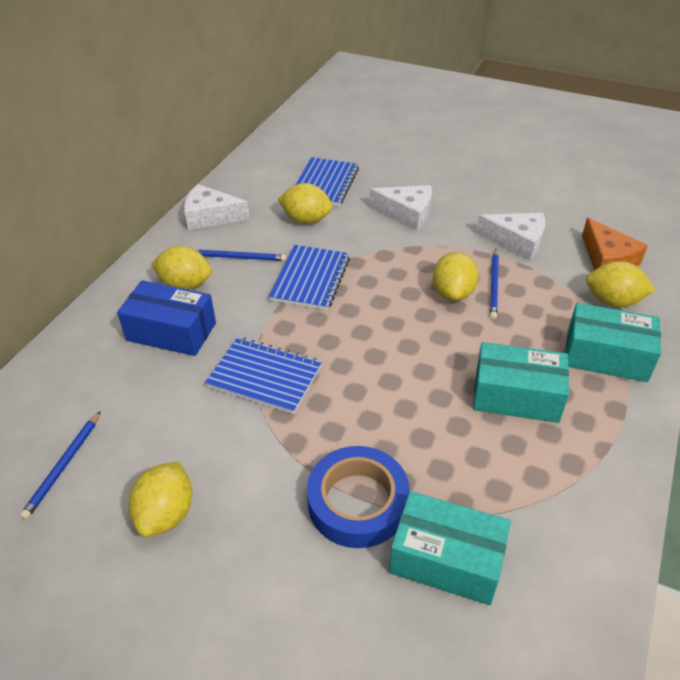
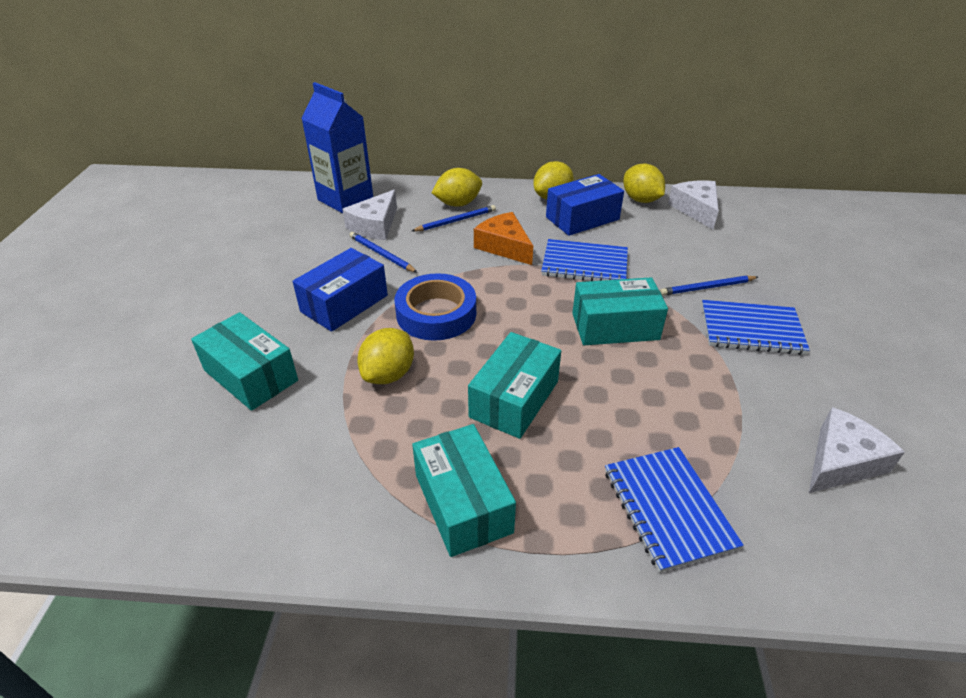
blue box: [117,280,216,356] = 1 -> [293,248,388,332] [546,174,624,236] = 2
blue carton: none = 0 -> [301,82,373,213] = 1
turquoise box: [389,491,511,605] [473,342,569,423] [565,303,661,382] = 3 -> [191,312,298,411] [412,424,516,557] [468,332,561,439] [572,277,668,345] = 4
yellow lemon: [128,462,192,537] [151,246,212,290] [278,183,333,224] [433,252,479,301] [586,261,655,307] = 5 -> [357,328,414,384] [432,168,482,207] [533,161,574,199] [623,163,665,203] = 4

